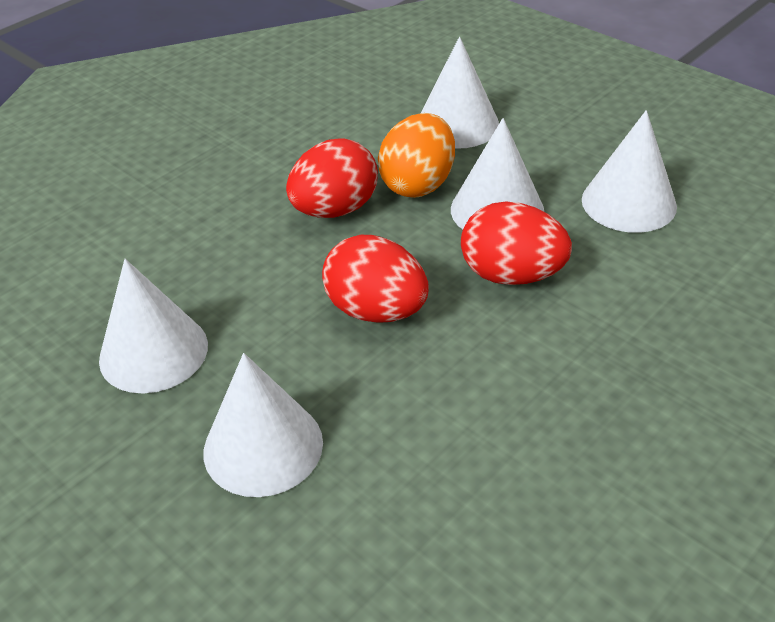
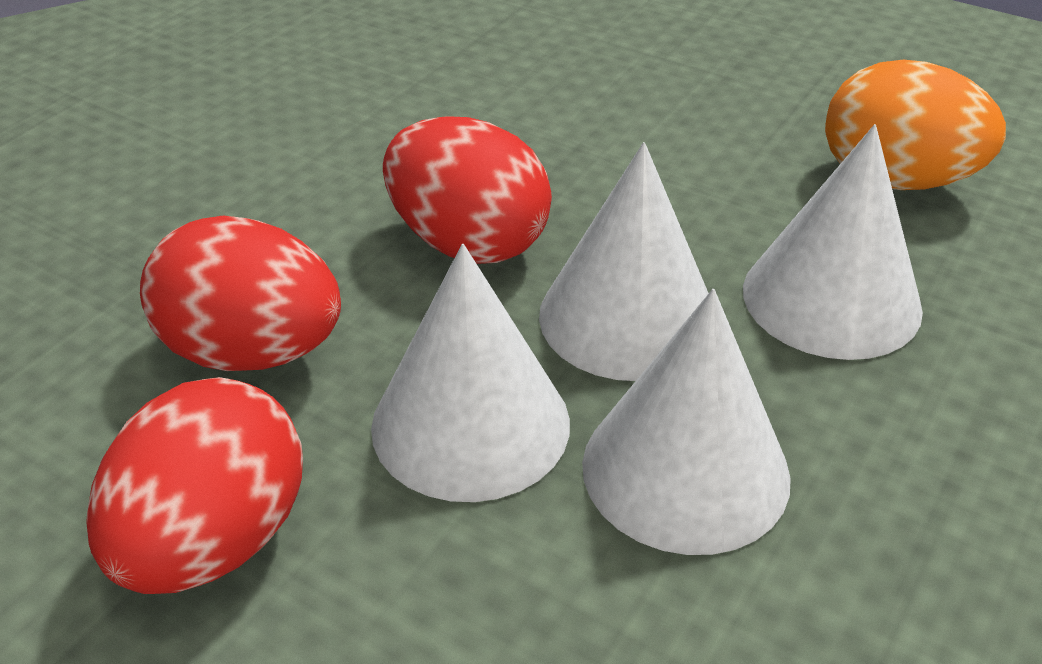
white cone: [99,259,208,393] [204,353,323,497] [420,37,499,149] [451,118,544,229] [582,110,677,233] = 5 -> [371,244,570,502] [539,142,709,381] [582,289,791,555] [743,124,923,360] = 4

